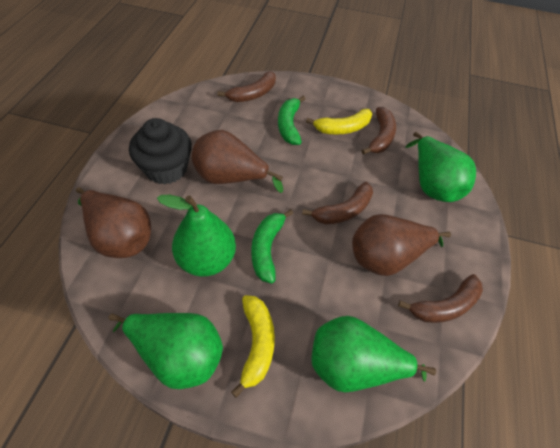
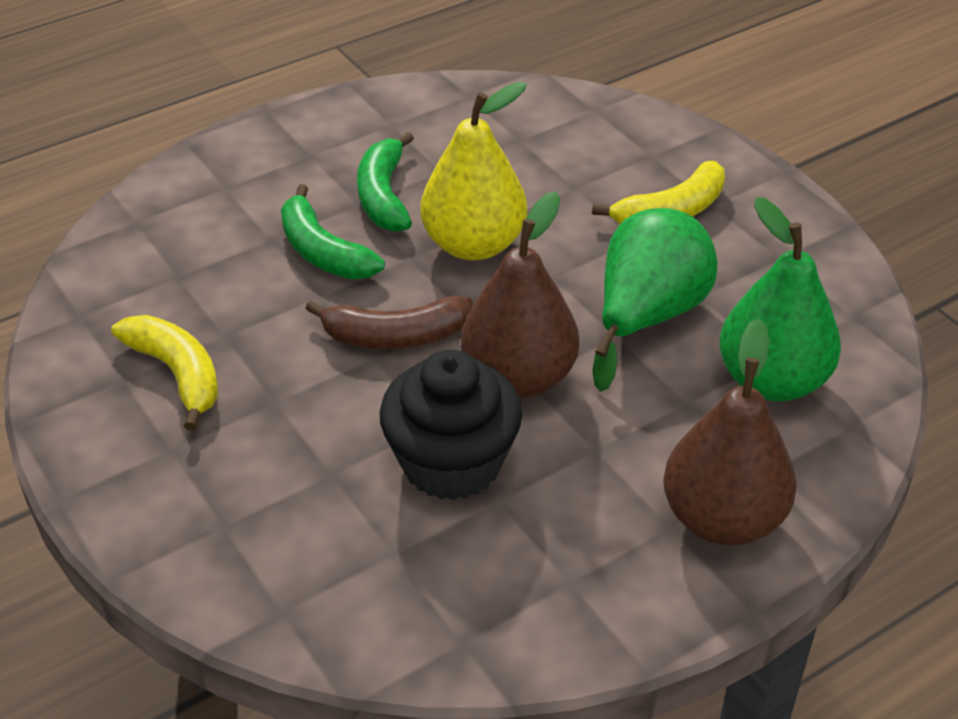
brown banana: [217,71,276,102] [302,182,373,224] [361,107,396,155] [398,274,483,323] = 4 -> [305,296,473,349] = 1
brown pear: [76,187,151,258] [192,130,283,193] [352,214,451,276] = 3 -> [461,191,579,398] [663,319,797,546] = 2
green pear: [109,313,223,389] [157,195,236,277] [311,316,436,392] [405,132,476,202] = 4 -> [592,208,717,392] [719,197,841,402] = 2
yellow pear: none = 0 -> [420,82,527,261] = 1

